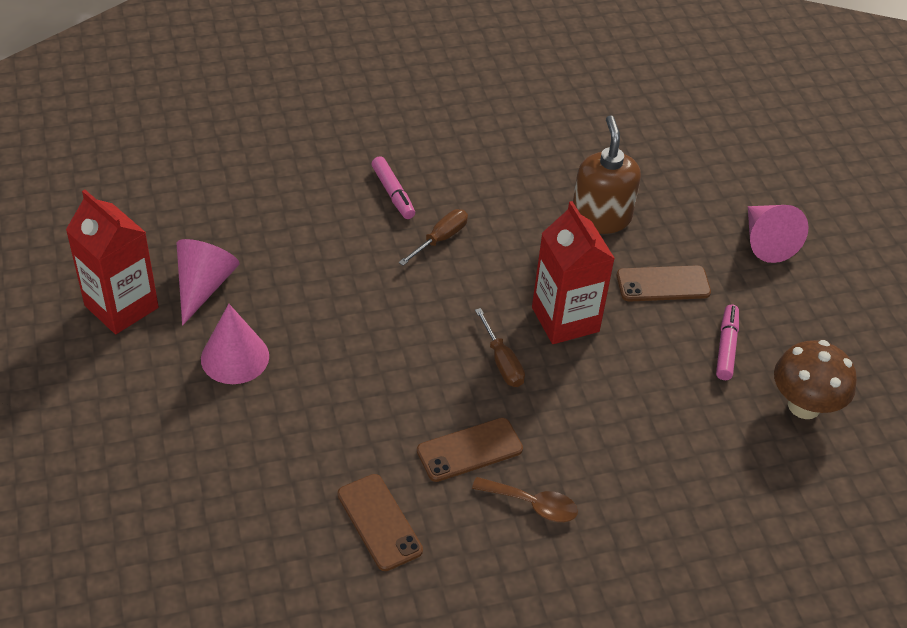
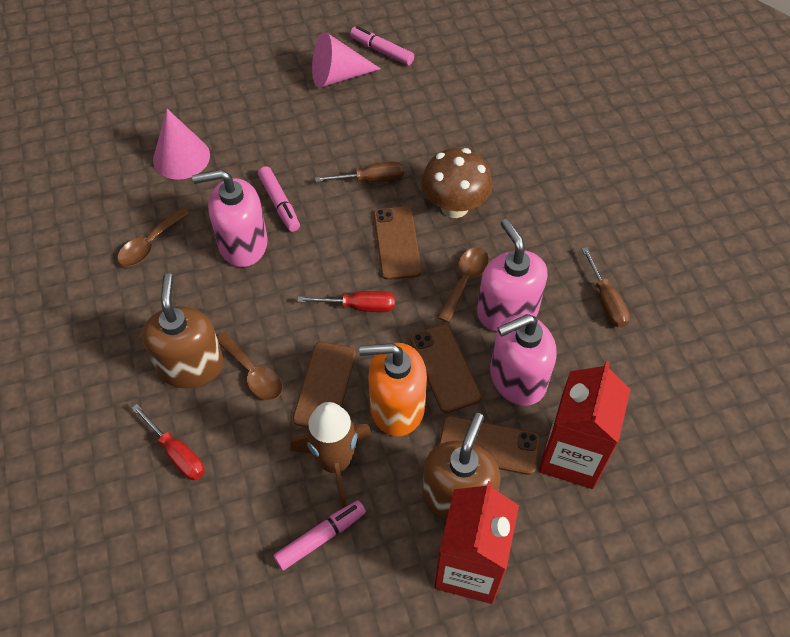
brown phone: [337,474,423,571] [417,418,523,482] [617,265,711,302] = 3 -> [293,342,356,428] [374,206,421,280] [410,324,481,413] [439,416,540,475] = 4
brown rocket: none = 0 -> [290,402,372,508] = 1
brown soap dispenser: [573,115,641,234] = 1 -> [142,273,224,388] [423,413,501,521] = 2
brown spoon: [472,477,578,522] = 1 -> [117,207,190,267] [217,332,283,400] [437,247,489,323] = 3
orange soap dispenser: none = 0 -> [359,343,427,437] = 1
pink cone: [177,239,240,326] [201,304,269,384] [748,205,808,263] = 3 -> [153,109,210,180] [312,32,381,88] = 2
pink marker: [372,156,415,219] [716,305,739,380] = 2 -> [258,166,300,232] [273,500,366,570] [350,26,414,65] = 3
pink soap dispenser: none = 0 -> [192,170,268,267] [477,219,548,332] [490,314,557,406] = 3
red screwdriver: none = 0 -> [132,404,205,480] [297,291,395,312] = 2

